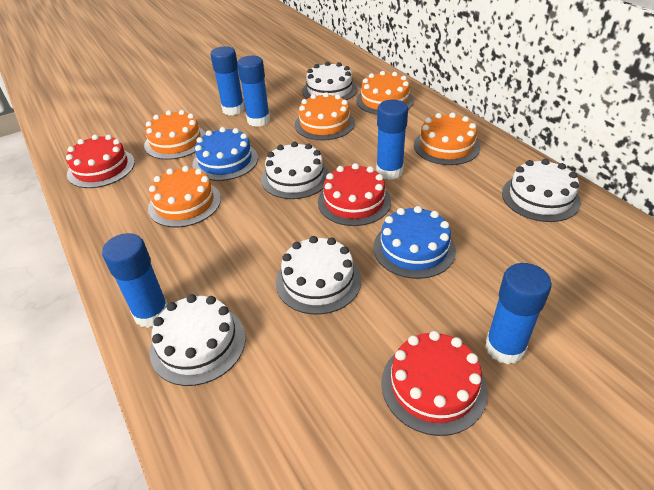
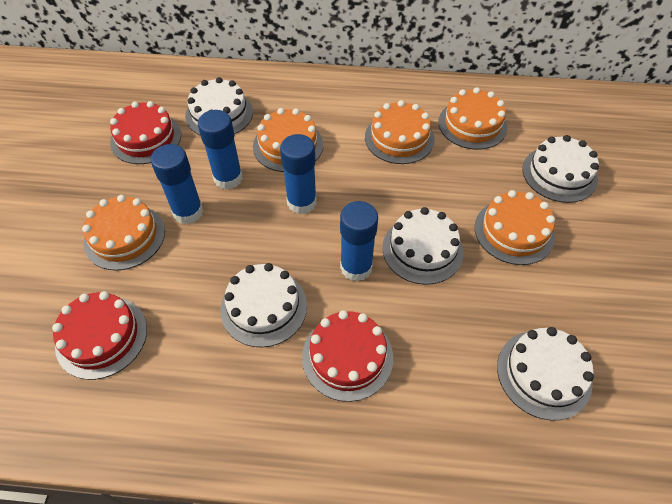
blue cake: [192,127,258,181] [373,206,456,279] = 2 -> none = 0
blue glue stick: [102,233,168,328] [210,46,245,116] [237,56,270,127] [376,100,408,180] [485,263,552,365] = 5 -> [151,144,204,224] [198,110,243,189] [280,134,317,214] [340,201,378,282] = 4

